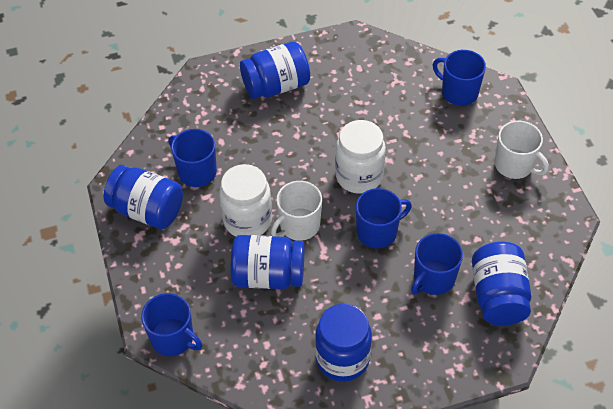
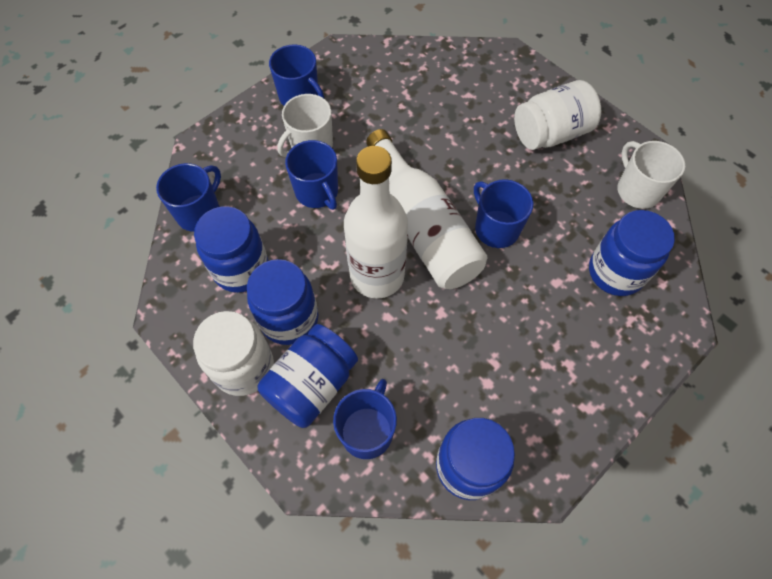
white bottle: none = 0 -> [344,146,408,299] [366,129,487,289] = 2

